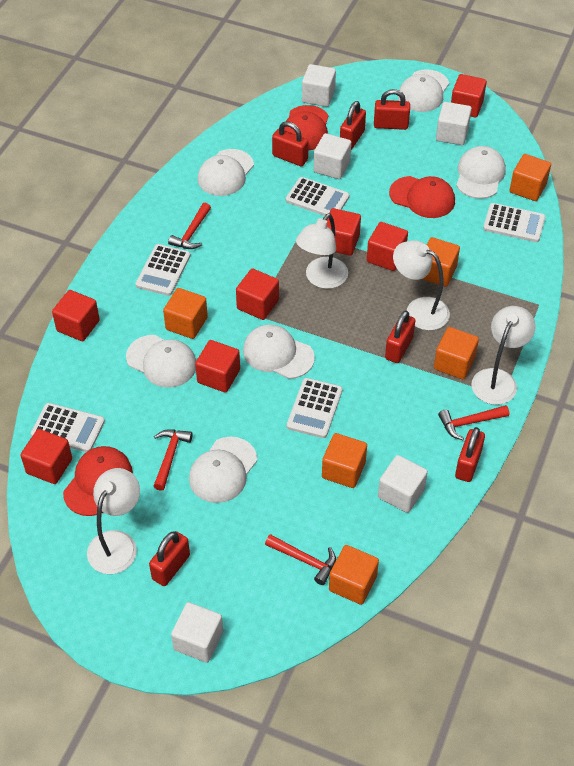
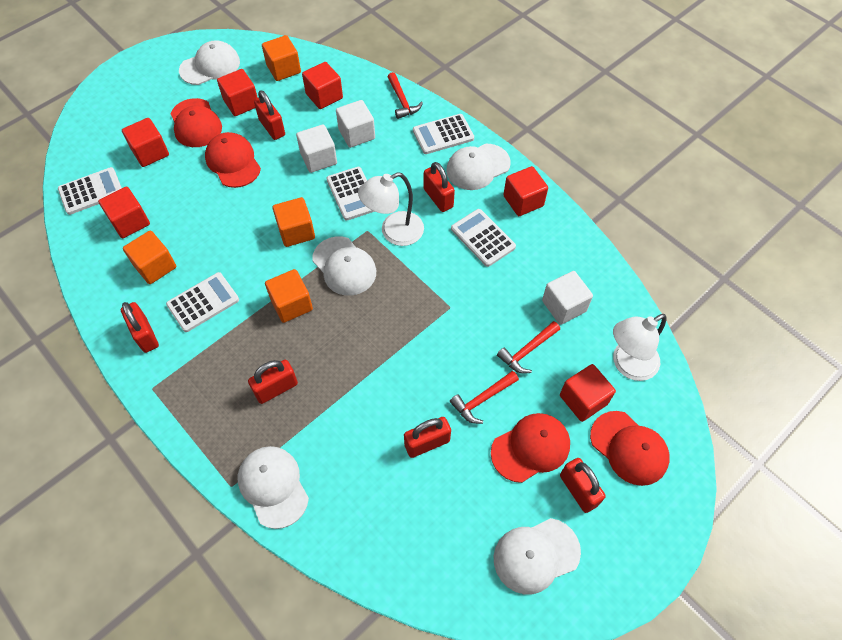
orange cube: [163,288,208,339] [322,433,367,488] [329,545,379,605] [422,237,460,287] [434,327,479,379] [509,154,551,201] = 6 -> [123,231,176,284] [262,35,301,81] [265,269,313,323] [273,197,315,247] = 4
red cap: [63,446,133,516] [284,105,328,151] [389,176,455,218] = 3 -> [170,98,222,147] [205,132,261,188] [491,413,570,483] [590,411,670,486] = 4
red cube: [21,429,72,484] [52,290,100,341] [195,340,240,393] [236,269,279,320] [327,208,361,256] [367,222,408,271] [451,74,487,118] = 7 -> [98,186,150,238] [122,118,169,167] [217,69,258,116] [302,62,343,109] [503,166,548,216] [560,364,616,422] = 6
red hammer: [153,429,193,491] [168,203,211,249] [265,534,336,585] [438,405,509,440] = 4 -> [388,72,423,119] [450,371,519,424] [497,321,560,374] = 3
white cap: [126,335,196,388] [189,437,257,503] [198,149,254,196] [243,324,315,379] [398,70,449,112] [456,146,506,199] = 6 -> [179,40,240,85] [238,446,309,529] [312,236,376,296] [446,144,511,190] [494,518,581,594] = 5
white cube: [171,602,223,663] [302,64,336,107] [314,133,351,179] [378,455,428,513] [436,102,472,145] = 5 -> [296,124,337,173] [336,100,375,148] [542,271,593,325] = 3
white lamp: [87,468,140,574] [296,213,348,289] [393,240,450,330] [472,306,536,405] = 4 -> [358,172,424,246] [613,314,667,381] = 2

